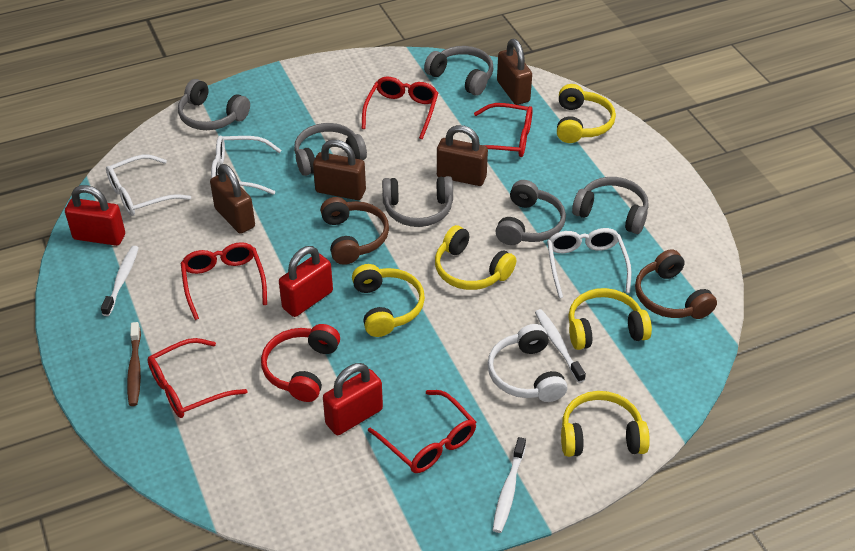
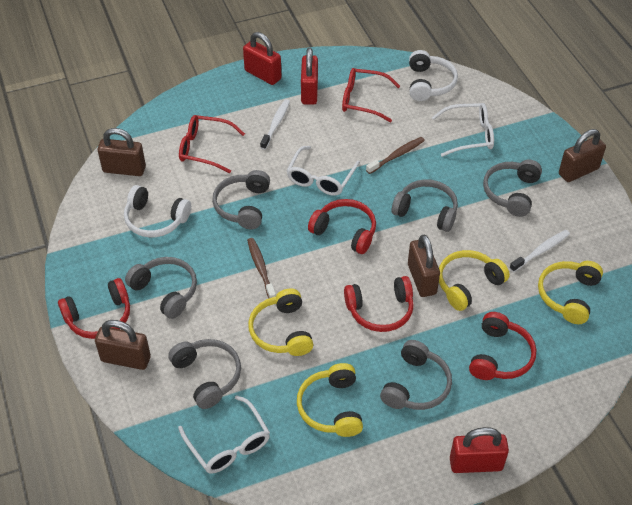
brown headphones: [320,197,389,265] [635,249,717,319] = 2 -> none = 0
brown toothbrush: [127,322,141,406] = 1 -> [247,238,276,298] [366,137,425,174] = 2
red glasses: [147,338,248,418] [181,242,267,320] [362,77,438,139] [368,390,476,473] [474,103,533,157] = 5 -> [179,115,245,173] [342,68,400,122] = 2
red headphones: [261,324,340,402] = 1 -> [58,278,130,339] [308,199,376,254] [344,276,414,332] [469,312,536,380] = 4
white headphones: [487,324,567,402] = 1 -> [124,185,191,238] [409,50,458,101] = 2
white toothbrush: [101,246,139,316] [493,437,526,533] [535,309,586,383] = 3 -> [260,99,290,150] [510,230,570,272] = 2
yellow headphones: [352,264,425,337] [435,225,516,290] [557,84,616,143] [561,391,650,457] [568,288,652,350] = 5 -> [248,288,314,356] [297,363,363,437] [439,250,510,311] [538,261,603,324] = 4

